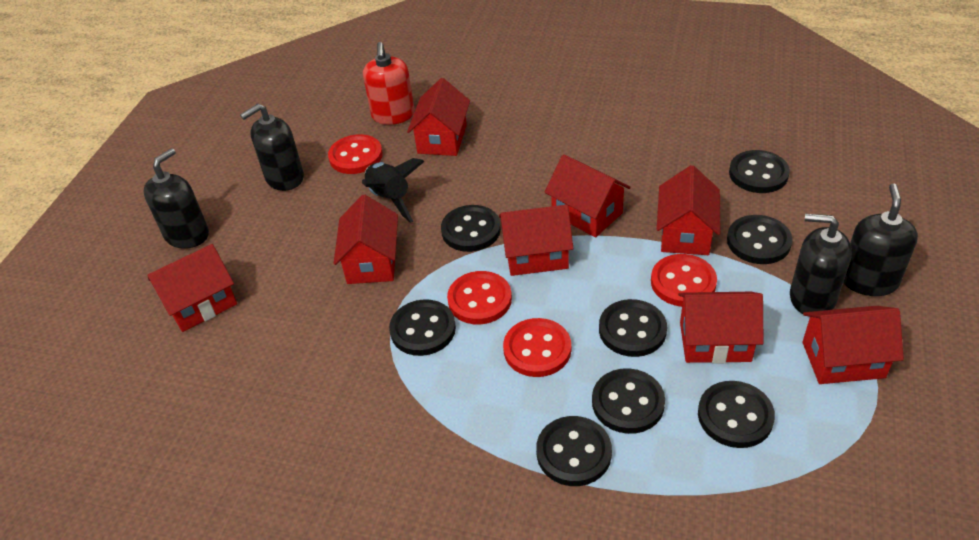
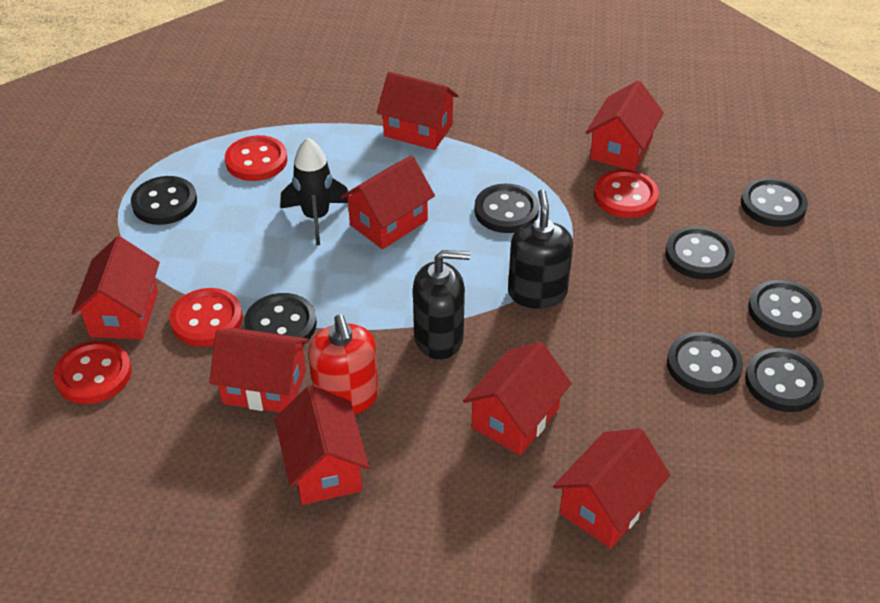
black soap dispenser: [143,148,209,249] [240,104,304,191] [790,214,852,314] [843,184,918,296] = 4 -> [413,250,470,359] [508,189,573,309] = 2

